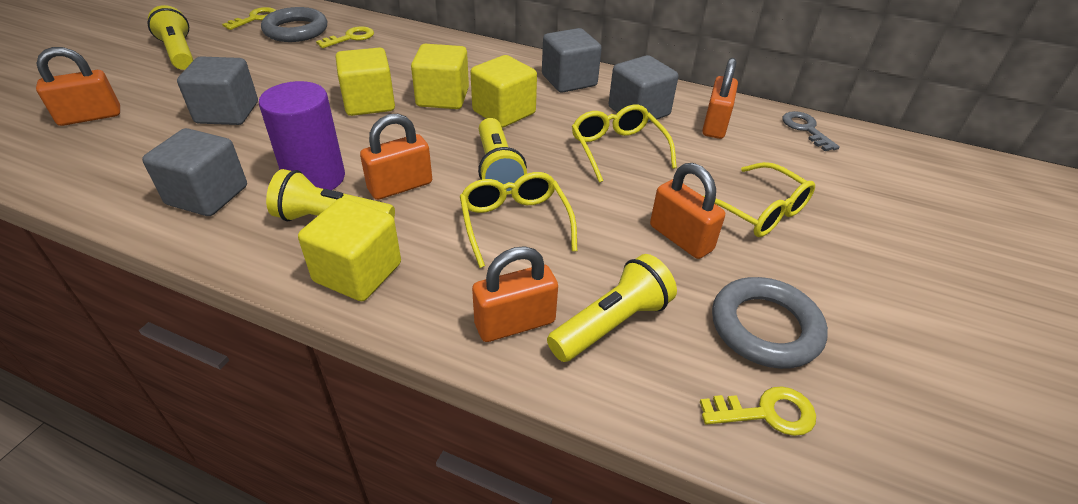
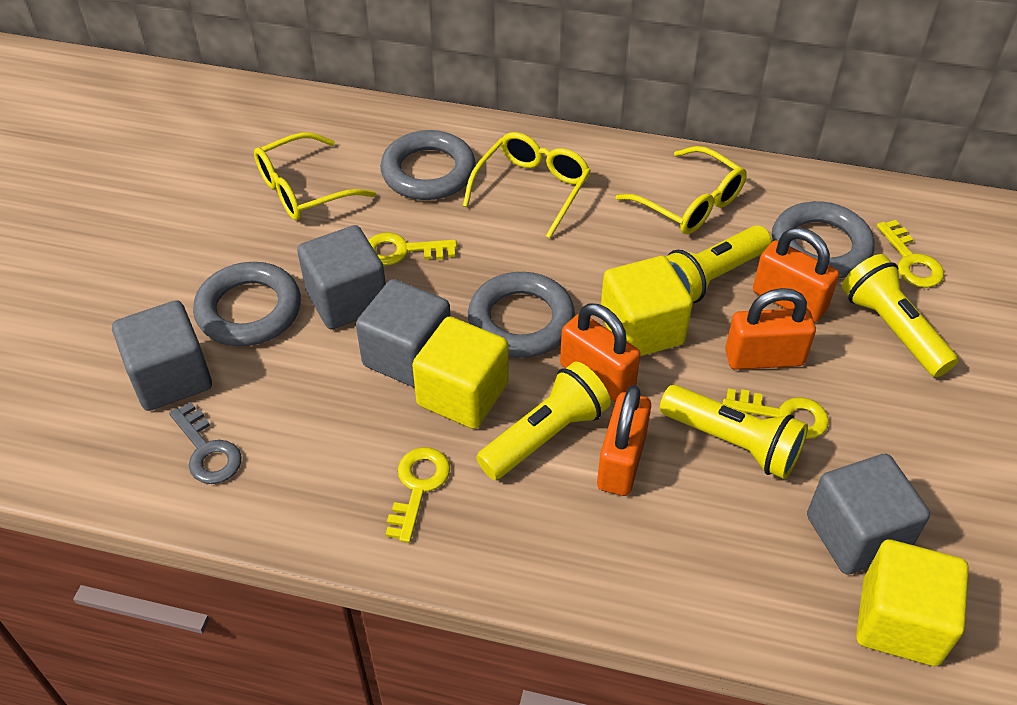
grey ring: [261,7,327,42] [712,277,828,369] = 2 -> [193,262,301,346] [380,130,476,200] [468,272,575,358] [772,201,875,279] = 4
orange padlock: [36,47,120,126] [360,114,432,200] [472,246,558,342] [650,163,725,259] [702,58,738,139] = 5 -> [560,303,640,402] [597,385,651,496] [725,288,816,370] [753,228,839,322] = 4
purple cylinder: [259,81,345,190] = 1 -> none = 0
yellow cube: [298,198,401,301] [336,47,395,116] [411,44,469,109] [470,55,537,128] = 4 -> [412,317,508,429] [601,256,693,356] [856,540,969,666] = 3
yellow key: [222,7,276,30] [316,26,374,48] [700,386,816,436] = 3 -> [368,232,457,266] [385,447,450,543] [723,388,829,439] [877,220,944,288] = 4

